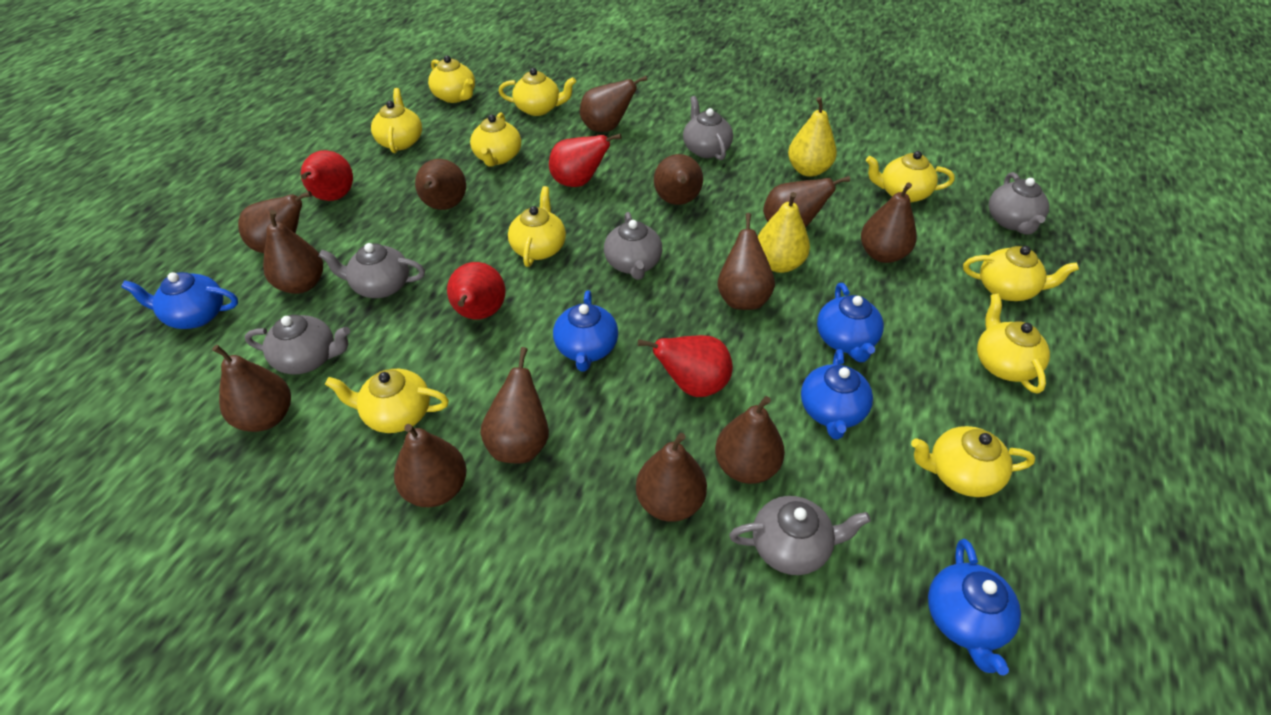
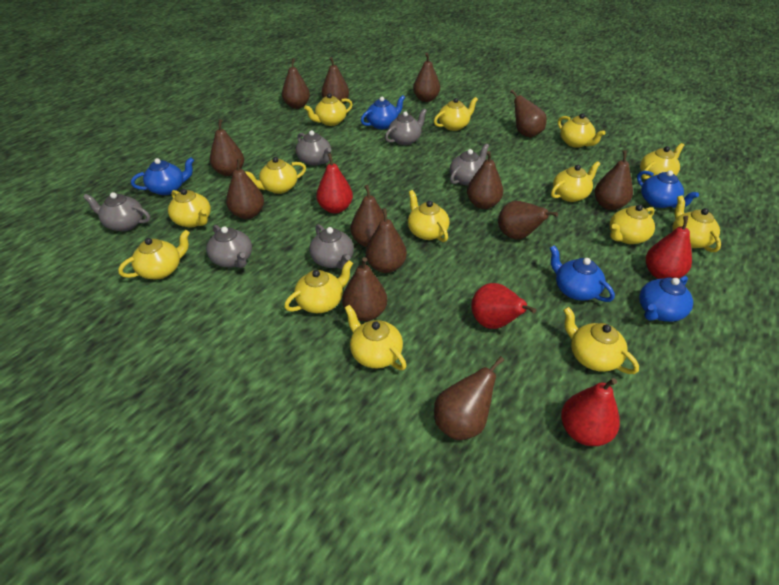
yellow pear: [758,192,810,273] [788,97,837,177] = 2 -> none = 0
yellow teapot: [325,369,449,433] [371,88,422,153] [428,56,475,103] [470,112,521,167] [498,68,576,116] [508,186,566,267] [866,151,955,203] [911,426,1035,497] [963,246,1079,301] [977,294,1050,394] = 10 -> [118,230,190,279] [168,189,211,227] [245,157,306,194] [284,260,353,313] [304,93,353,126] [345,305,407,370] [408,190,449,242] [434,97,478,131] [551,161,600,202] [558,114,605,148] [563,307,639,374] [610,205,655,244] [640,143,684,179] [672,195,721,252] = 14

